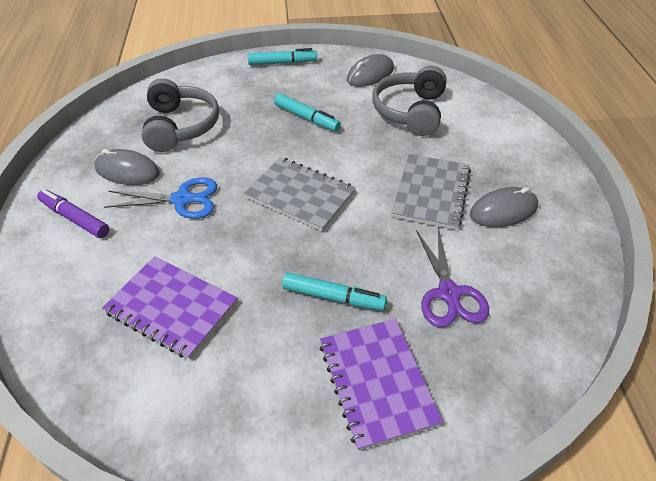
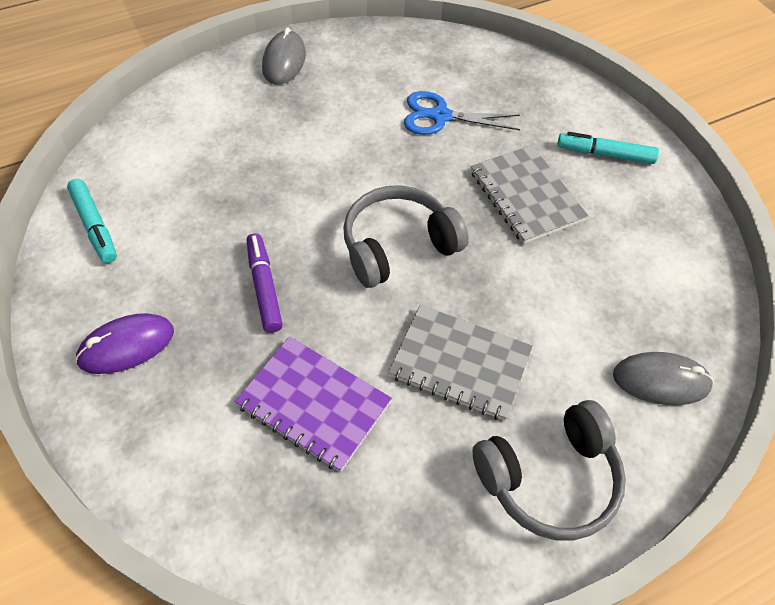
grey mouse: [94,149,160,185] [347,54,394,87] [470,187,538,227] = 3 -> [262,27,306,85] [613,352,714,405] = 2
purple mouse: none = 0 -> [75,313,174,374] = 1
purple notebook: [102,256,237,360] [319,319,443,451] = 2 -> [235,336,392,472] = 1
purple scissors: [416,227,489,327] = 1 -> none = 0
turquoise marker: [248,48,317,65] [274,93,341,131] [282,272,387,310] = 3 -> [67,179,117,263] [557,132,659,164] = 2

